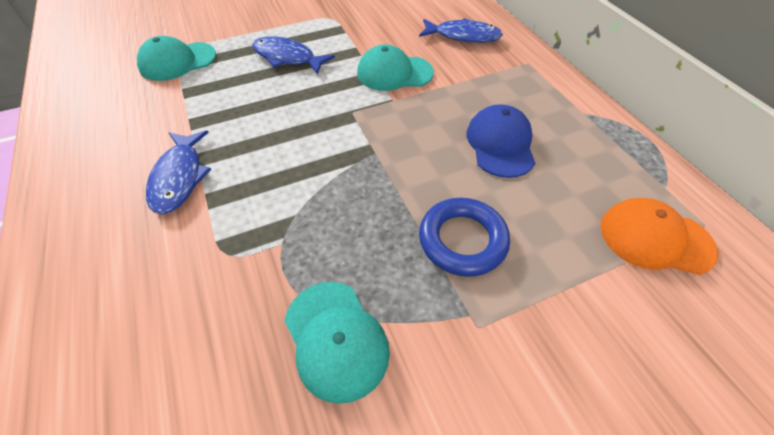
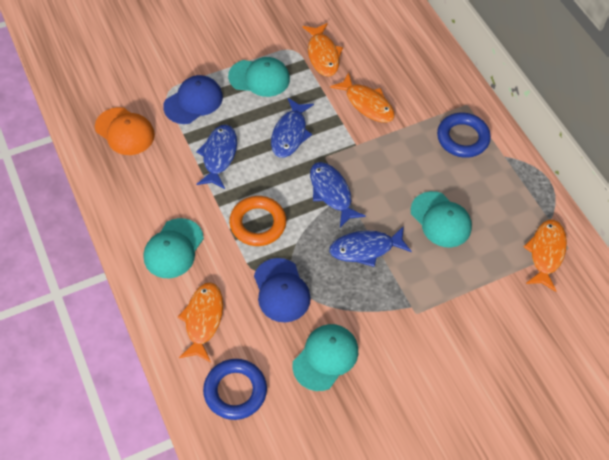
blue cap: [467,104,535,178] = 1 -> [163,75,223,124] [254,258,311,322] = 2
blue fish: [146,131,211,214] [252,37,335,75] [419,18,503,43] = 3 -> [196,125,237,189] [271,98,314,158] [310,162,366,227] [329,226,412,267] = 4
blue ring: [419,198,510,277] = 1 -> [203,359,267,420] [437,113,491,158] = 2
orange fish: none = 0 -> [178,282,223,362] [303,23,343,76] [330,73,394,122] [523,220,567,292] = 4
orange ring: none = 0 -> [229,196,286,246] = 1
turquoise cap: [137,36,216,81] [284,282,390,404] [357,44,434,91] = 3 -> [144,218,204,278] [228,57,290,97] [292,324,358,391] [411,191,472,247] = 4

